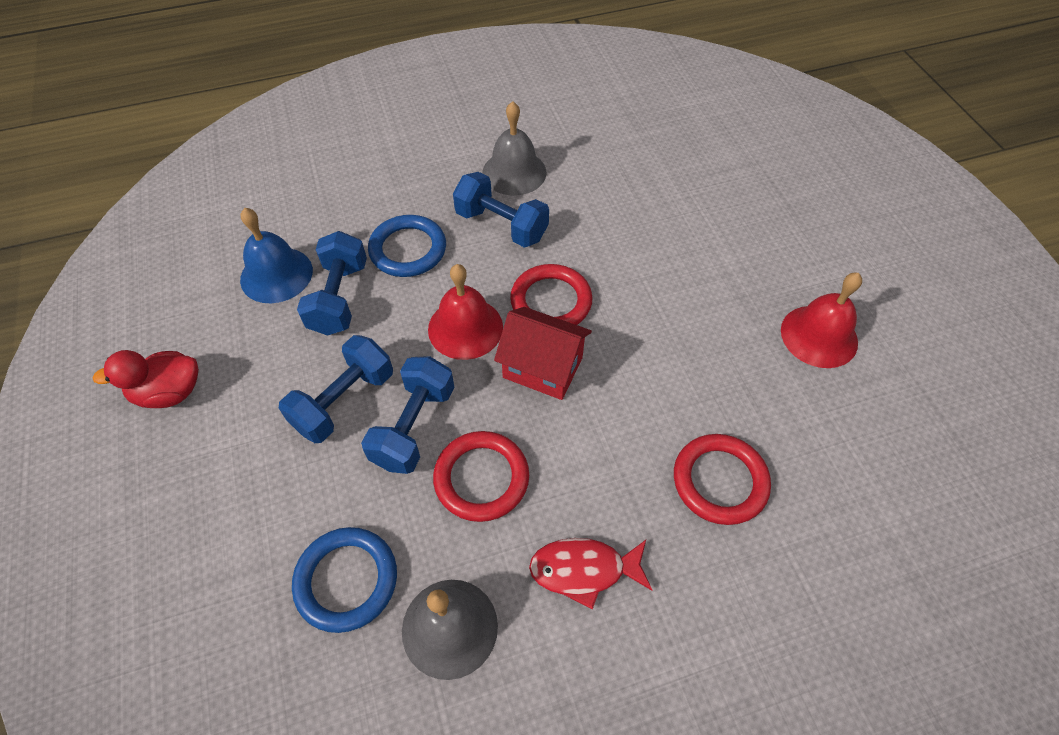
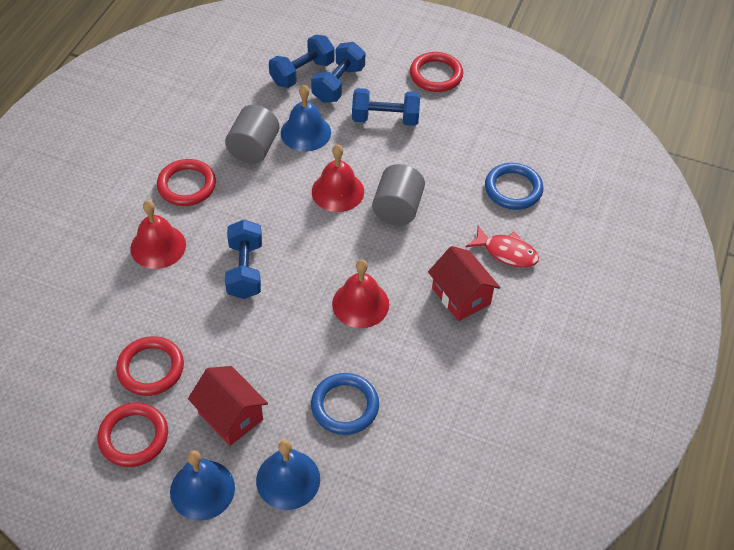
blue bell: [240,208,313,303] = 1 -> [170,450,235,521] [256,440,320,510] [281,85,331,152] = 3
grey bell: [402,580,498,680] [482,101,547,196] = 2 -> none = 0
grey cylinder: none = 0 -> [225,105,279,164] [372,164,425,225] = 2
red bell: [428,264,503,360] [781,273,862,368] = 2 -> [130,200,186,269] [312,144,364,212] [332,259,389,328] = 3
red duck: [93,350,199,408] = 1 -> none = 0
red house: [494,307,592,400] = 1 -> [188,366,268,446] [428,246,500,321] = 2
red ring: [433,431,529,522] [510,264,593,325] [674,434,771,525] = 3 -> [97,402,168,467] [116,336,184,396] [157,159,216,206] [410,52,463,92] = 4

